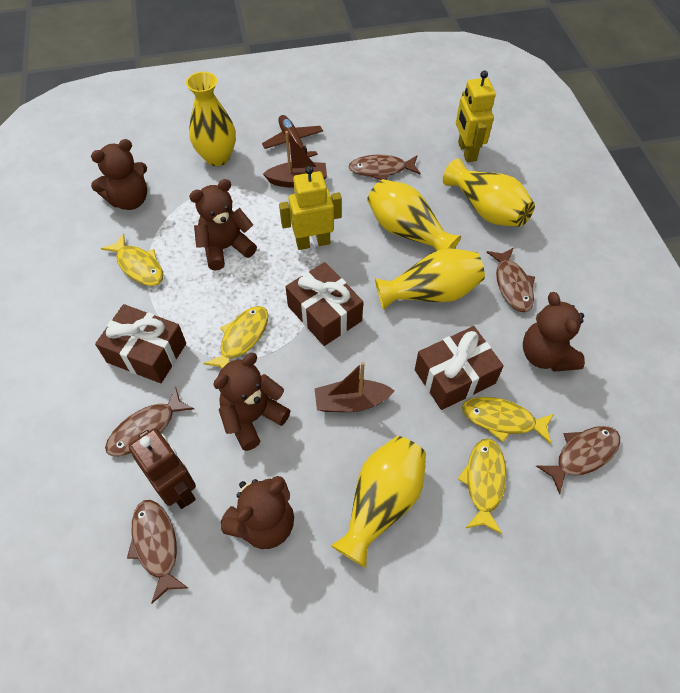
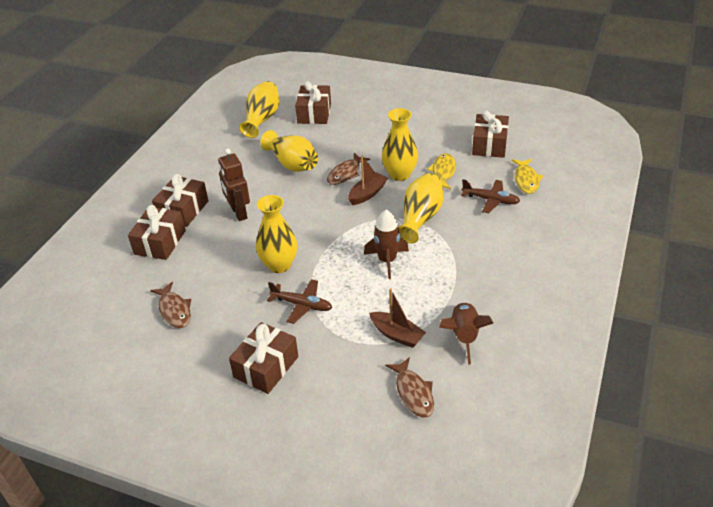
brown fish: [105,387,194,456] [127,500,188,604] [349,155,421,180] [486,248,535,312] [536,426,620,494] = 5 -> [150,282,191,328] [327,153,370,185] [385,357,434,418] = 3
brown gift: [95,304,186,383] [286,262,363,346] [415,326,504,410] = 3 -> [128,205,186,260] [152,174,208,227] [229,322,298,394] [295,81,331,124] [472,110,509,158] = 5
brown plane: [262,115,323,157] = 1 -> [267,279,332,324] [461,179,520,213] = 2
brown rocket: none = 0 -> [364,210,409,279] [439,302,493,365] = 2
brown teddy bear: [91,139,147,210] [189,179,257,271] [213,353,291,451] [221,476,294,549] [523,292,585,372] = 5 -> none = 0
yellow fish: [101,233,164,286] [203,306,268,368] [458,438,507,534] [462,397,554,444] = 4 -> [427,153,456,189] [512,159,543,194] = 2
yellow robot: [279,166,342,250] [456,70,496,162] = 2 -> none = 0

